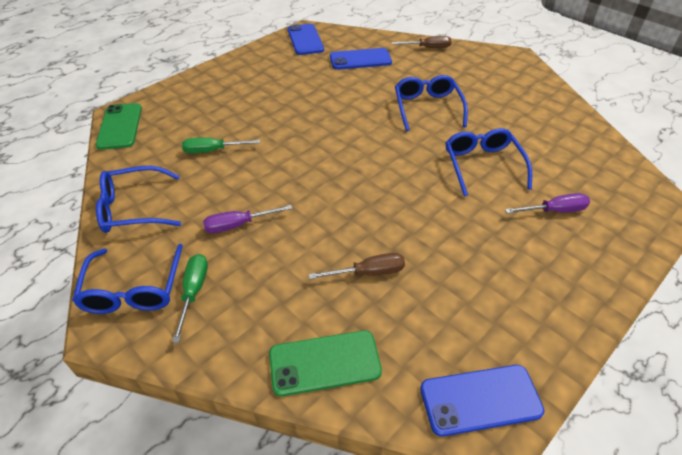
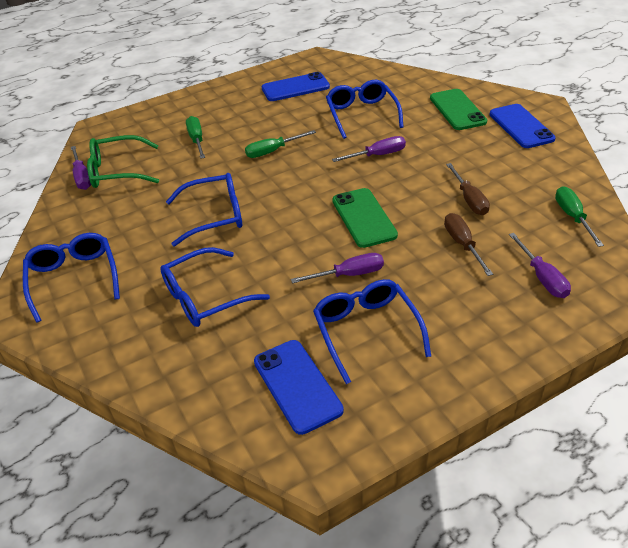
blue glasses: [72,244,183,314] [96,166,181,233] [395,75,468,131] [445,128,532,197] = 4 -> [23,233,120,323] [160,247,270,327] [166,173,242,247] [313,279,431,384] [326,80,404,139] = 5
green glasses: none = 0 -> [87,135,159,188] = 1
green screwdriver: [172,254,208,343] [182,137,260,153] = 2 -> [186,116,205,159] [245,130,316,158] [555,186,604,247] = 3
purple screwdriver: [203,205,292,233] [505,193,590,213] = 2 -> [71,146,91,190] [291,253,384,283] [332,136,406,162] [509,233,571,298] = 4

